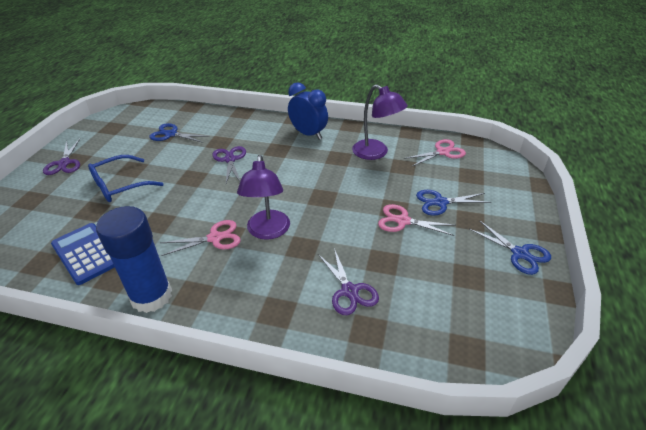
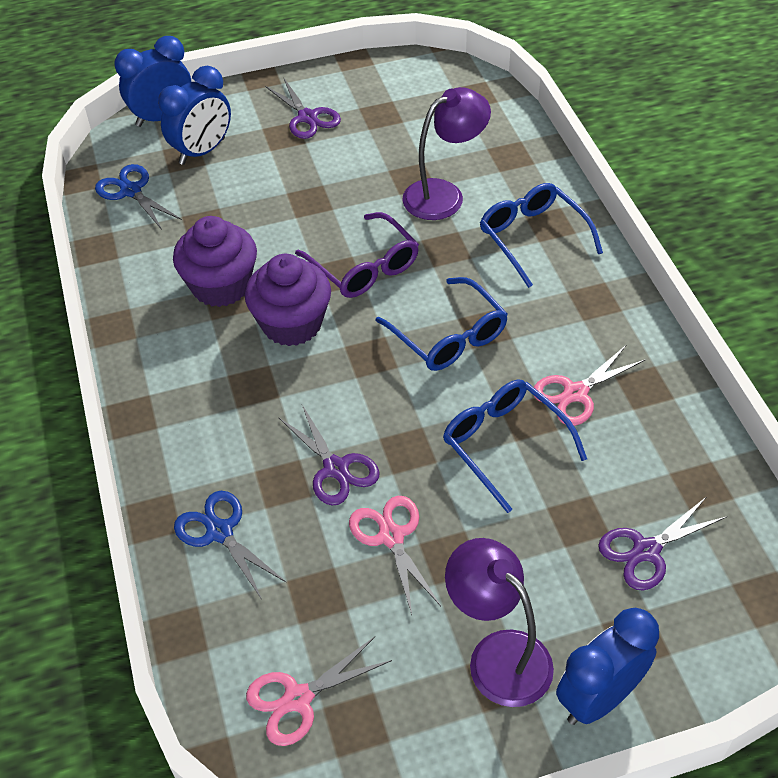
blue calculator: [51,223,114,285] = 1 -> none = 0
blue clock: [288,82,328,140] = 1 -> [114,36,191,127] [158,66,231,165] [556,608,659,725] = 3
blue glasses: [88,155,164,202] = 1 -> [375,277,508,371] [443,379,587,513] [480,183,603,288] = 3
blue glue stick: [96,206,172,313] = 1 -> none = 0
blue scissors: [149,123,210,143] [416,190,491,216] [469,220,551,275] = 3 -> [95,164,182,230] [174,491,287,598] = 2
purple cupcake: none = 0 -> [173,216,257,307] [245,254,331,346] = 2
purple glasses: none = 0 -> [295,212,419,298] = 1

